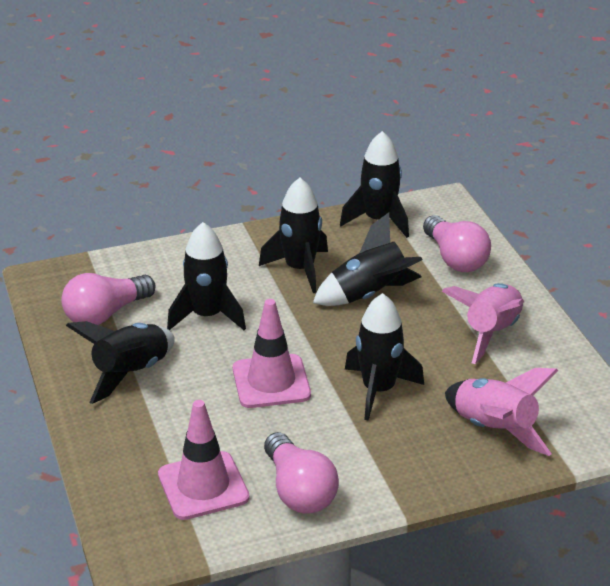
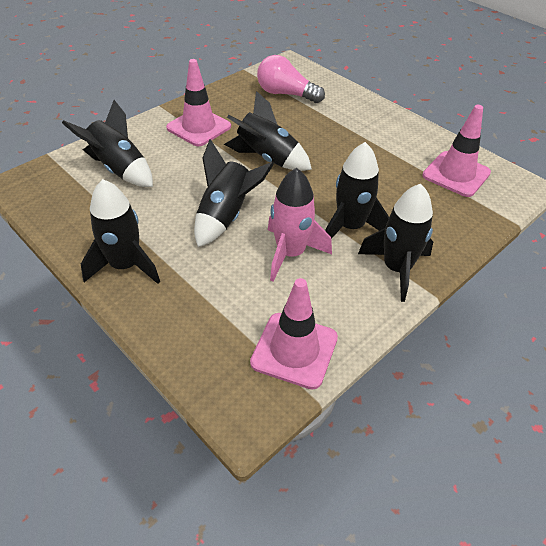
pink light bulb: [61,273,155,325] [264,432,339,514] [423,215,491,272] = 3 -> [257,55,325,103] = 1
pink rocket: [442,283,524,364] [445,368,559,456] = 2 -> [268,168,332,281] = 1
pink traffic cone: [158,400,250,520] [233,299,311,408] = 2 -> [166,59,231,146] [250,278,338,390] [422,105,491,197] = 3

